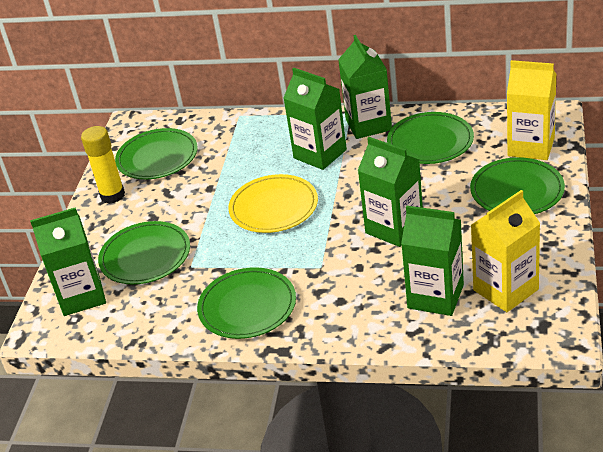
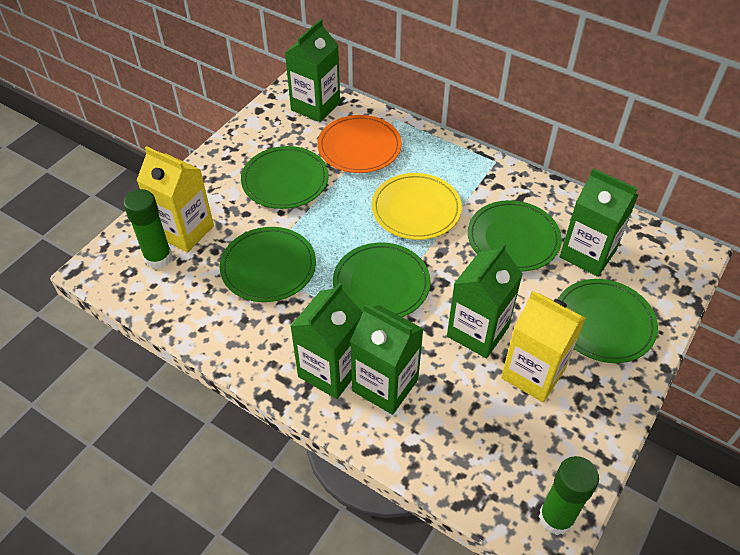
green glue stick: none = 0 -> [123,189,172,269] [539,456,599,535] = 2
orange plate: none = 0 -> [317,115,402,173] = 1
yellow glue stick: [81,126,125,204] = 1 -> none = 0

